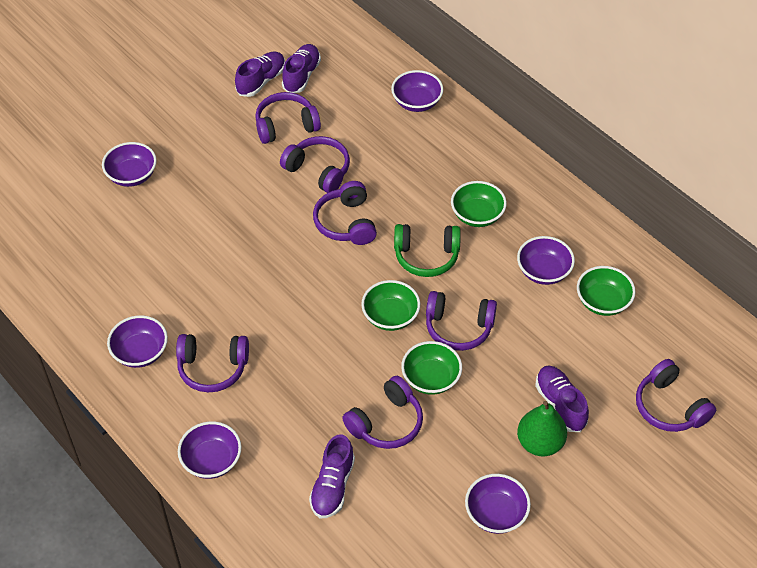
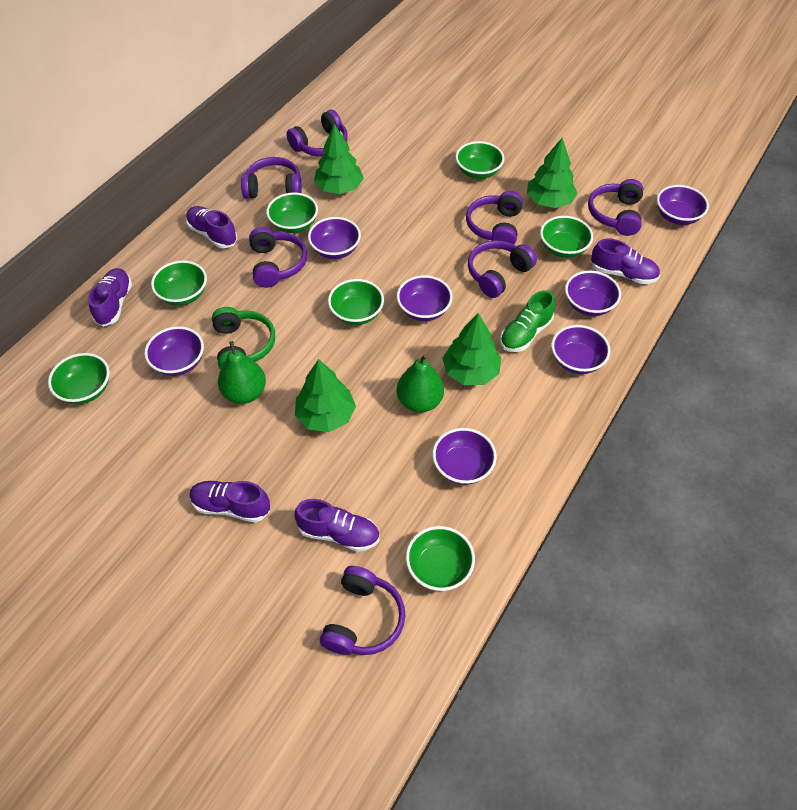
green bowl: [361,280,420,331] [401,341,462,395] [451,181,507,227] [577,266,636,316] = 4 -> [48,353,110,404] [151,261,207,306] [266,192,318,233] [328,279,384,325] [406,526,475,591] [456,141,504,179] [540,216,593,258] = 7
green pear: [517,401,567,456] = 1 -> [218,341,266,404] [397,354,444,413] = 2
green shoe: none = 0 -> [500,290,555,352] = 1
green tree: none = 0 -> [295,359,356,432] [314,124,364,194] [442,313,501,385] [527,138,577,208] = 4
purple bowl: [102,142,157,187] [107,315,168,368] [178,421,242,479] [391,70,443,112] [465,474,531,534] [517,236,575,285] = 6 -> [145,326,204,376] [308,217,361,259] [397,275,453,321] [433,428,497,485] [551,325,610,374] [565,271,621,316] [657,185,709,225] = 7
purple shoe: [235,52,285,97] [282,44,321,93] [309,435,355,518] [535,365,589,432] = 4 -> [88,268,132,327] [186,206,237,248] [189,481,270,523] [294,499,379,552] [591,239,660,284] = 5

